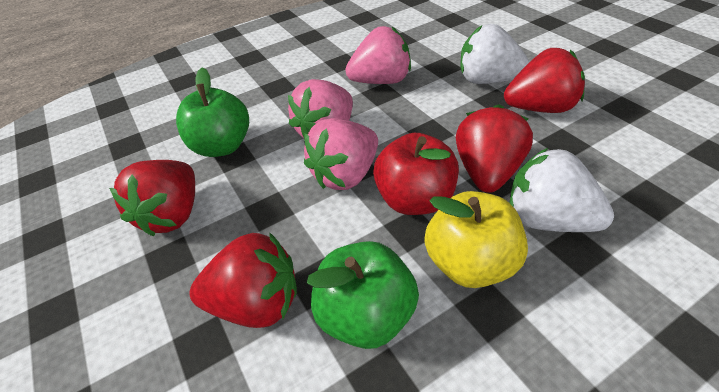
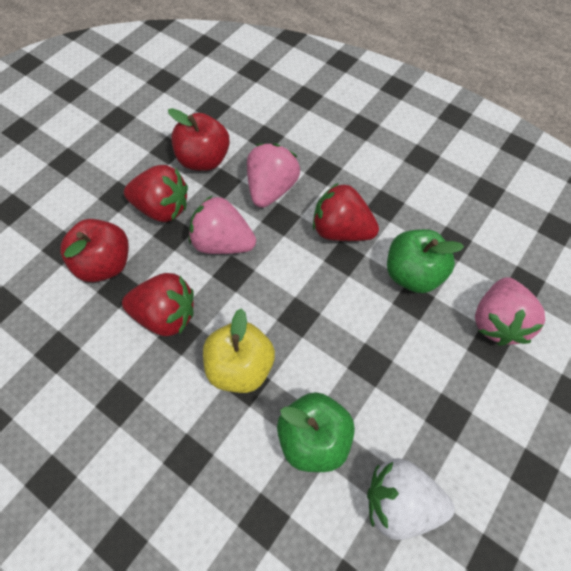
red apple: [373,133,459,215] = 1 -> [60,219,129,282] [168,108,230,171] = 2
red strawberry: [110,160,195,237] [189,233,297,328] [456,104,533,193] [504,48,585,113] = 4 -> [122,273,194,336] [124,165,188,222] [313,183,379,241] = 3
white strawberry: [460,24,529,84] [509,148,614,232] = 2 -> [367,458,455,540] = 1

